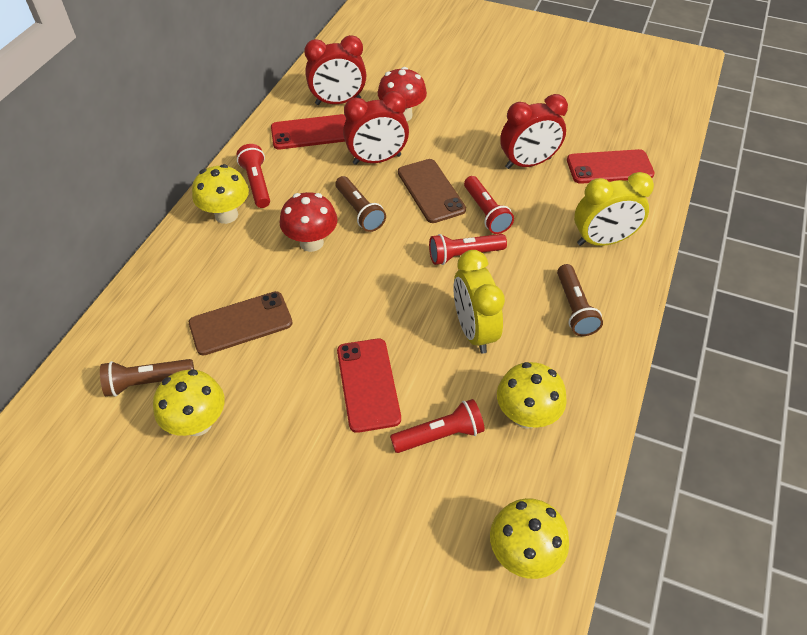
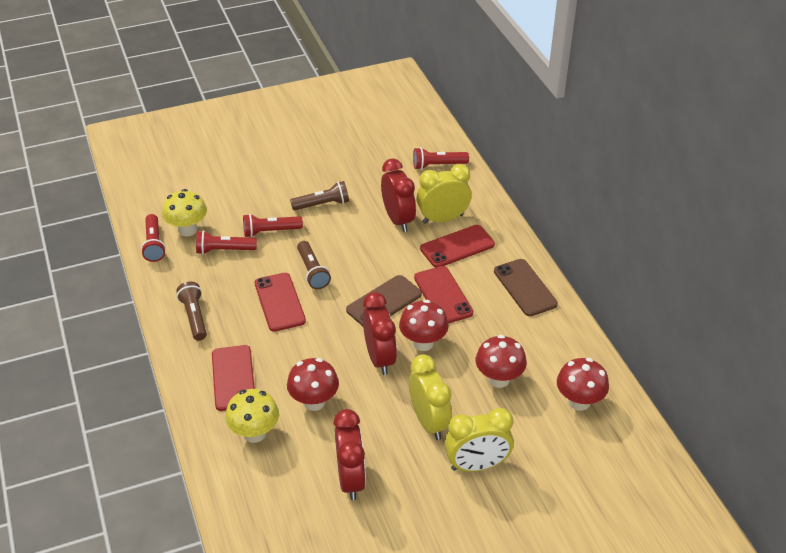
red mushroom: [280,192,337,252] [378,67,427,121] = 2 -> [287,358,339,411] [399,300,449,351] [476,335,527,388] [557,358,609,411] = 4
red phone: [271,114,346,149] [337,339,401,433] [567,149,655,184] = 3 -> [212,345,255,411] [255,273,306,332] [414,266,473,323] [420,225,495,267] = 4
yellow clock: [453,250,505,354] [574,172,654,246] = 2 -> [409,354,452,440] [417,164,472,224] [444,408,514,472] = 3
yellow mushroom: [153,369,225,436] [192,164,249,224] [490,498,569,579] [497,362,567,429] = 4 -> [162,189,207,236] [225,389,279,443] = 2

